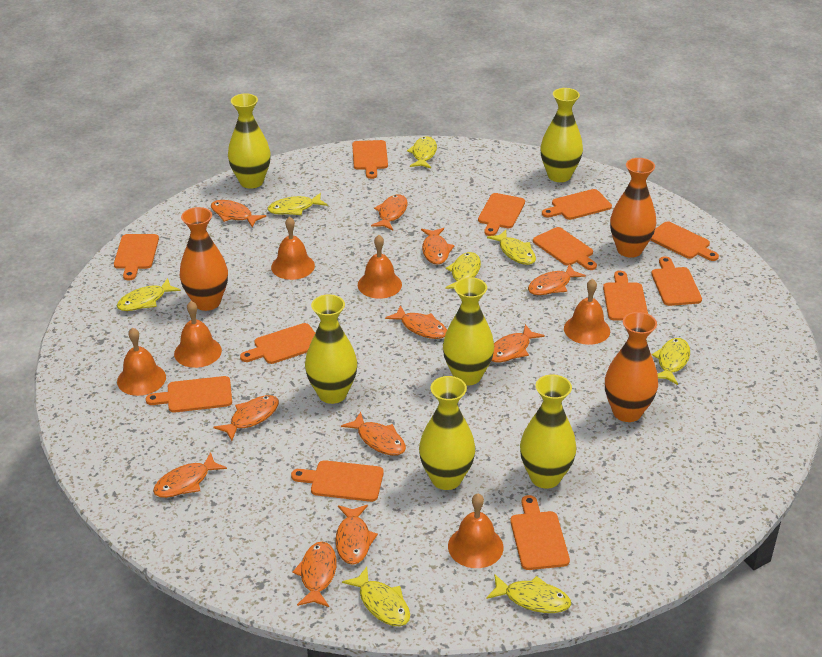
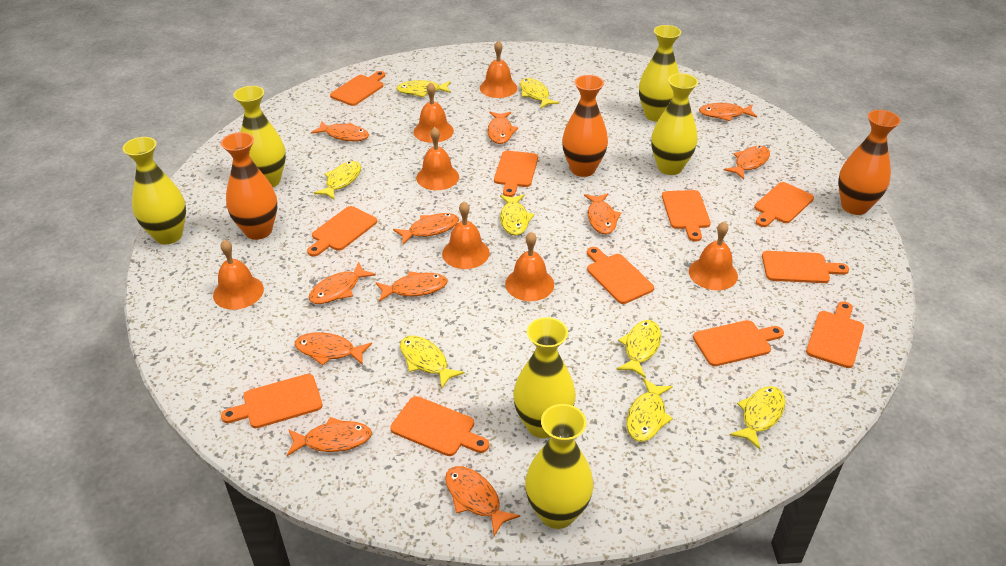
orange bell: [117,328,166,396] [174,301,222,368] [271,217,315,280] [358,235,402,299] [448,493,504,568] [564,279,610,345] = 6 -> [213,240,264,310] [414,82,454,143] [416,127,459,190] [442,201,490,269] [480,40,517,98] [505,232,554,301] [689,221,738,290] = 7
orange cutting board: [114,234,159,281] [146,376,232,412] [240,323,315,364] [291,460,384,502] [352,140,388,179] [478,193,525,236] [510,495,570,570] [533,227,597,270] [542,189,612,220] [603,271,648,320] [651,221,719,261] [651,256,702,306] = 12 -> [221,374,322,428] [307,206,377,256] [330,71,385,106] [390,396,489,456] [494,151,538,197] [587,247,654,304] [662,190,711,242] [693,320,784,366] [754,182,814,227] [762,251,849,283] [806,301,864,368] = 11

